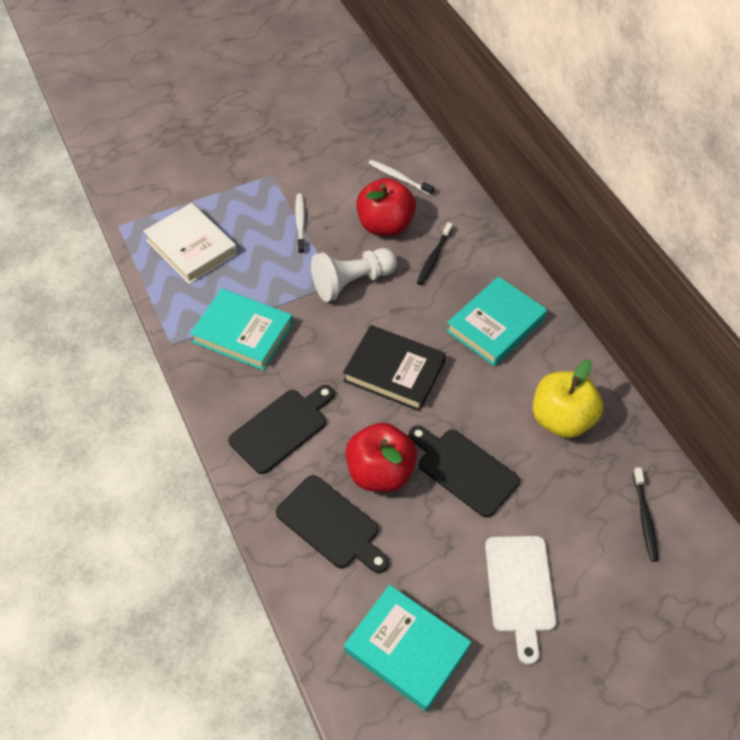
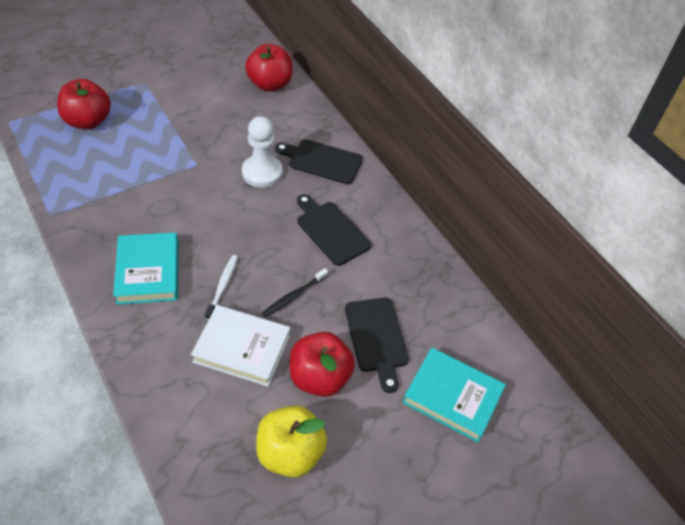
black book: [343,325,446,411] = 1 -> none = 0
black toothbrush: [417,222,453,285] [633,468,658,562] = 2 -> [262,268,328,317] = 1
red apple: [345,423,417,492] [356,178,416,236] = 2 -> [57,79,111,129] [245,44,293,92] [289,332,355,397] = 3
turquoise book: [190,289,293,371] [344,585,471,711] [446,276,547,366] = 3 -> [113,232,178,305] [403,348,506,442] = 2
white cutting board: [485,536,556,665] = 1 -> none = 0
white toothbrush: [295,194,305,255] [368,160,434,196] = 2 -> [205,255,238,320] = 1

